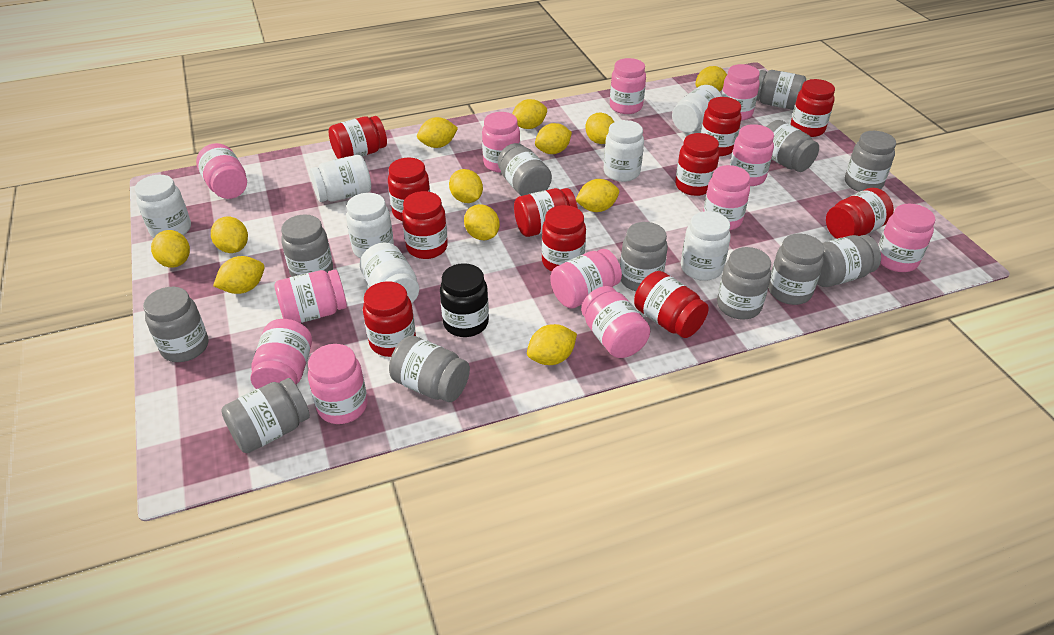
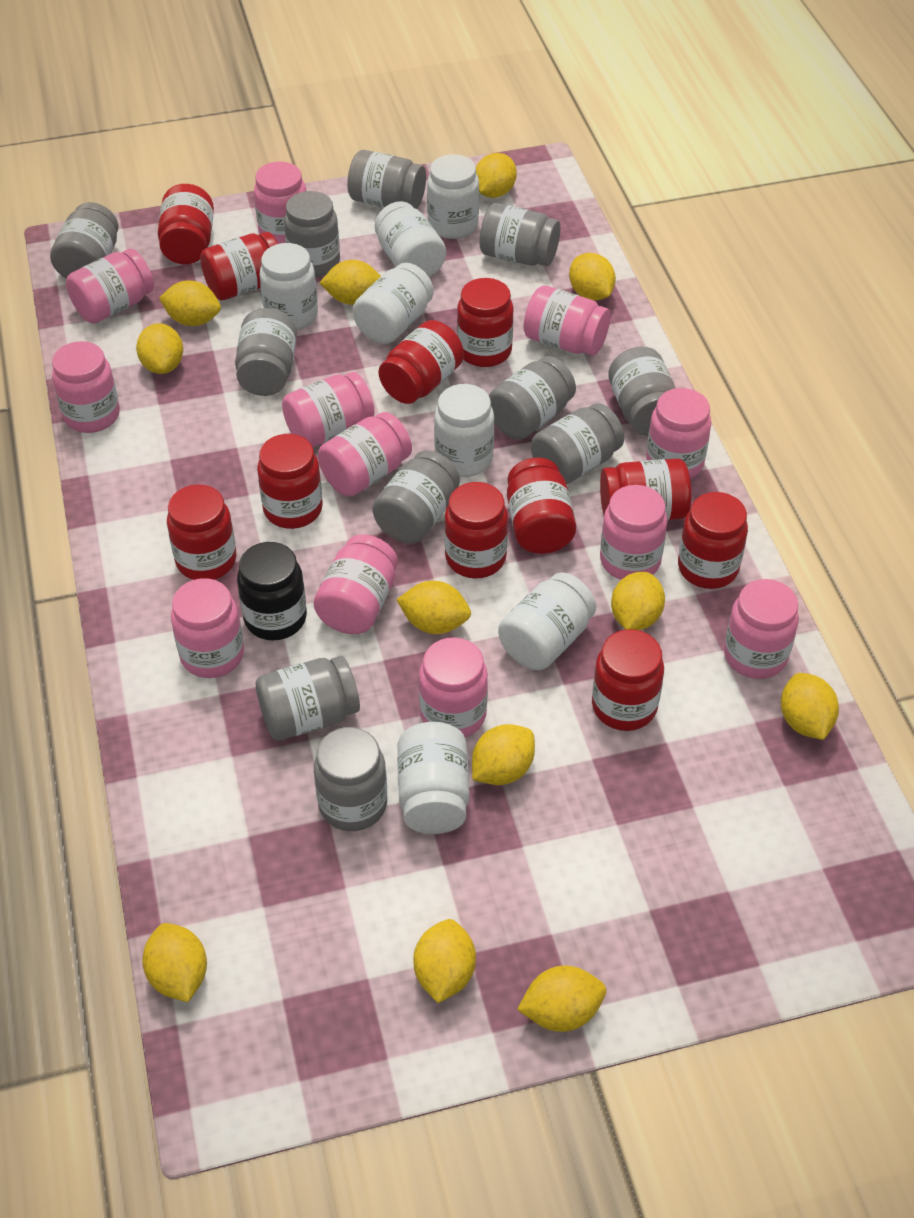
grey jar: [143,287,208,362] [221,378,310,453] [281,214,333,277] [389,336,470,402] [498,143,552,196] [620,222,668,291] [717,247,771,319] [757,70,806,110] [766,120,819,172] [769,233,824,305] [817,235,881,287] [845,131,896,192] = 12 -> [50,202,118,279] [235,308,297,396] [256,656,360,740] [284,191,340,277] [314,727,387,831] [347,150,426,209] [372,450,460,544] [479,203,560,266] [489,356,576,440] [531,403,624,485] [608,347,675,436] = 11

